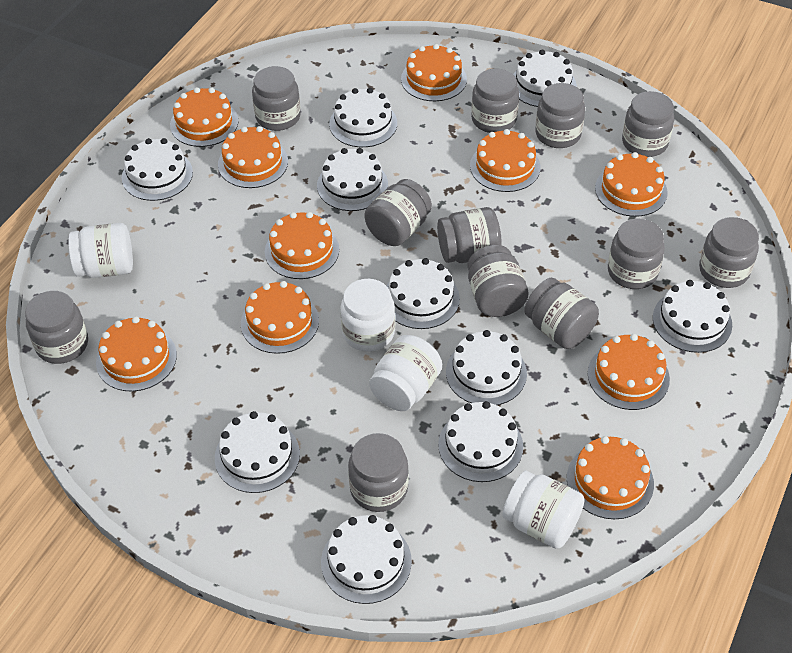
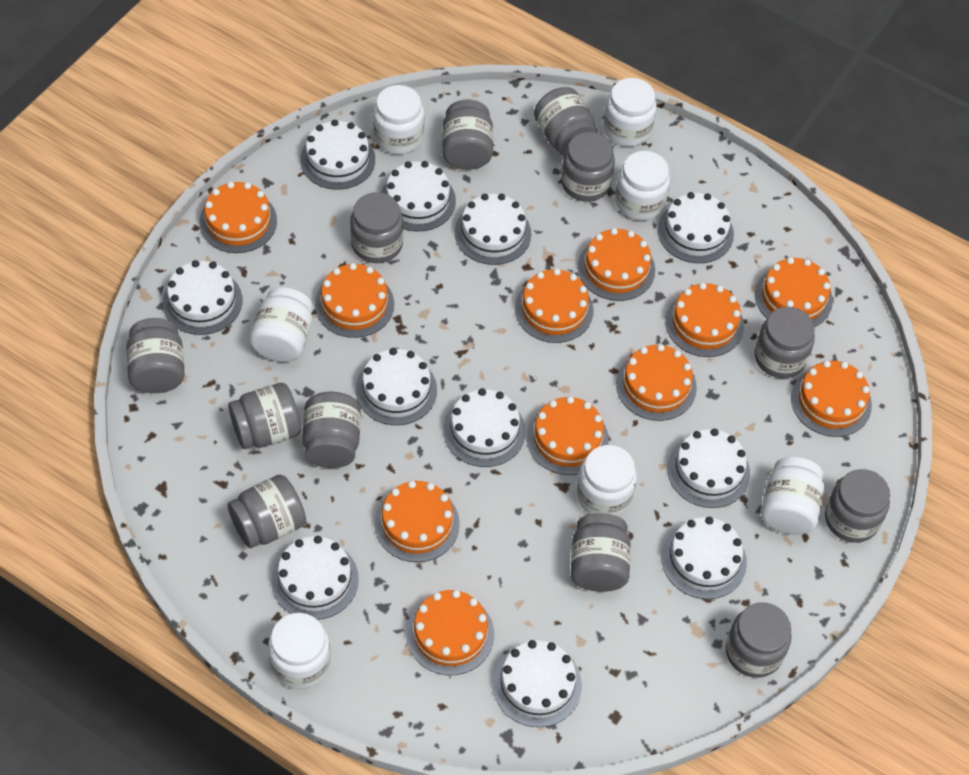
orange cake: [96,316,177,392] [170,87,238,147] [218,126,288,188] [241,281,319,354] [265,212,339,279] [401,44,467,101] [470,129,541,192] [567,436,654,519] [588,334,670,410] [595,152,668,217] = 10 -> [199,181,277,253] [315,263,394,338] [374,480,460,562] [406,590,494,675] [515,268,593,343] [526,396,609,475] [578,228,655,301] [616,344,697,421] [665,282,744,357] [755,257,833,327] [791,360,872,437] = 11
white cake: [122,138,193,201] [215,411,300,493] [317,148,388,211] [321,515,412,604] [329,88,397,147] [386,258,460,329] [438,401,523,482] [446,330,527,405] [513,50,577,107] [653,280,732,353] = 10 -> [163,260,242,335] [271,536,359,620] [300,120,375,190] [356,348,437,425] [381,161,456,231] [443,388,526,467] [455,194,531,265] [493,640,582,727] [658,192,734,263] [662,517,747,599] [667,429,750,508] = 11
white jar: [68,223,133,278] [340,279,395,352] [369,335,442,411] [502,471,585,549] = 4 -> [249,287,313,362] [268,613,331,689] [373,85,424,154] [576,445,637,516] [603,78,656,147] [615,151,670,220] [761,457,824,535] = 7

